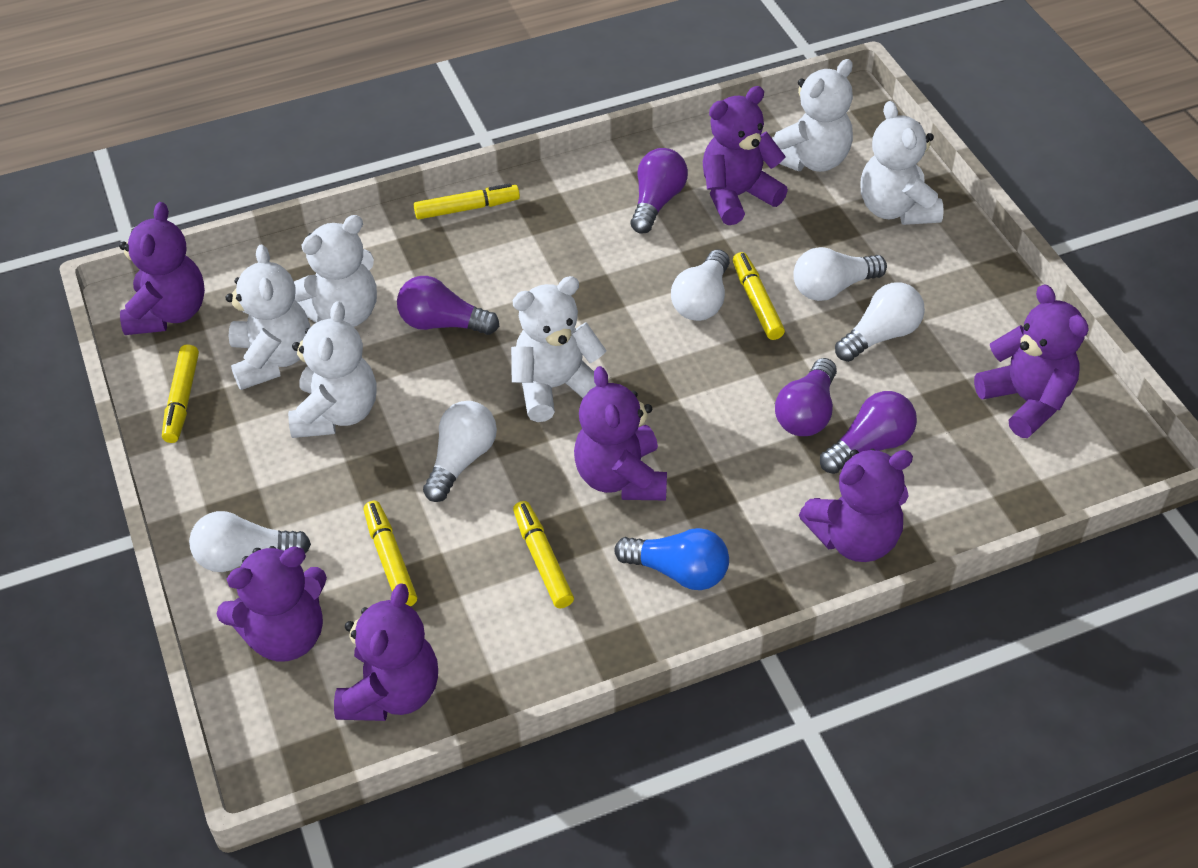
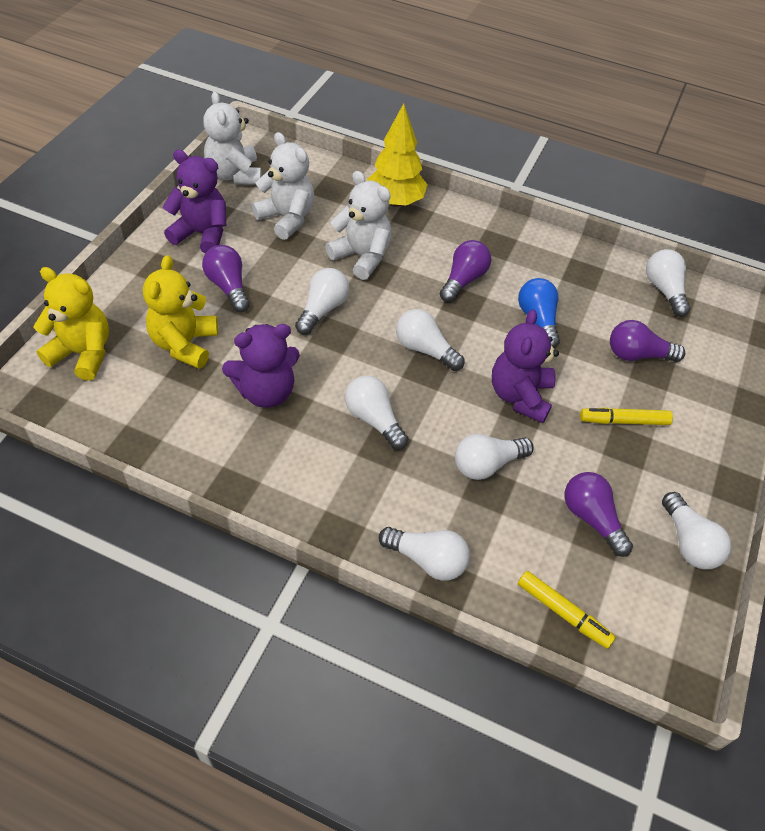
purple teddy bear: [119,202,205,335] [217,546,327,662] [334,583,438,721] [574,366,667,500] [703,86,788,225] [799,449,913,562] [974,284,1088,438] = 7 -> [163,150,226,253] [222,324,300,408] [492,309,559,423] = 3
white light bulb: [189,511,311,572] [423,401,497,502] [671,249,730,321] [793,247,887,301] [835,282,925,362] = 5 -> [295,268,349,335] [345,376,408,450] [379,527,470,581] [396,309,464,371] [455,434,534,480] [646,249,691,317] [662,492,731,569] = 7
white teddy bear: [226,245,310,390] [288,301,376,438] [294,215,377,327] [511,276,606,422] [772,59,853,172] [861,101,944,225] = 6 -> [203,92,262,185] [252,132,314,240] [325,171,391,280] = 3
yellow marker: [162,344,199,443] [364,501,417,606] [414,183,520,219] [513,501,574,608] [733,252,785,340] = 5 -> [518,571,616,649] [580,408,673,425] = 2
yellow teddy bear: none = 0 -> [33,267,109,381] [143,255,218,369] = 2
yellow tree: none = 0 -> [367,103,428,207] = 1

